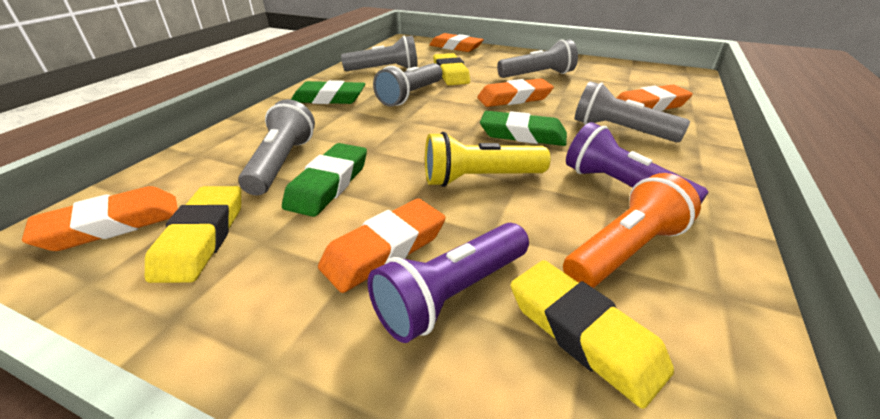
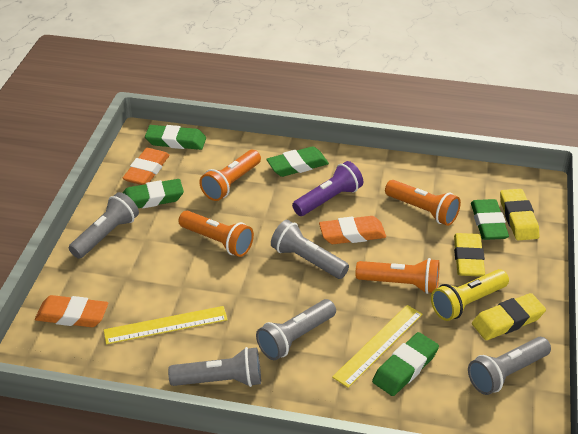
green eraser: [282,143,367,217] [291,80,365,104] [480,111,567,146] = 3 -> [123,179,184,208] [145,125,206,150] [266,146,329,177] [372,332,439,396] [471,199,509,240] = 5
orange eraser: [22,186,178,251] [318,198,446,293] [429,33,484,52] [477,78,554,107] [617,85,693,111] = 5 -> [35,295,108,327] [123,148,169,185] [319,216,386,244] = 3
orange flashlight: [563,173,701,288] = 1 -> [178,210,254,257] [199,150,261,201] [356,258,439,294] [385,180,461,226] = 4
purple flashlight: [368,223,529,343] [566,122,709,203] = 2 -> [292,161,363,216] = 1
yellow ruler: none = 0 -> [104,306,228,344] [332,305,423,388] = 2

